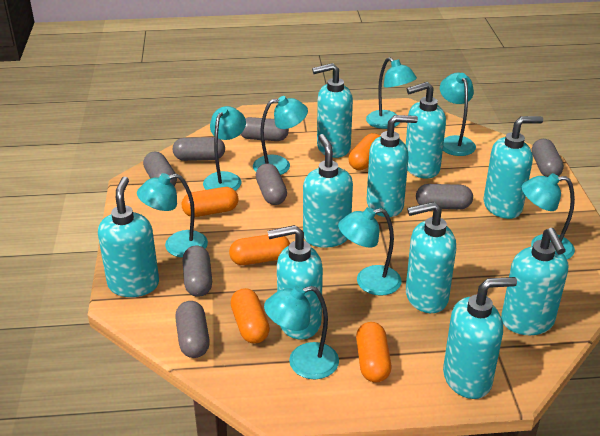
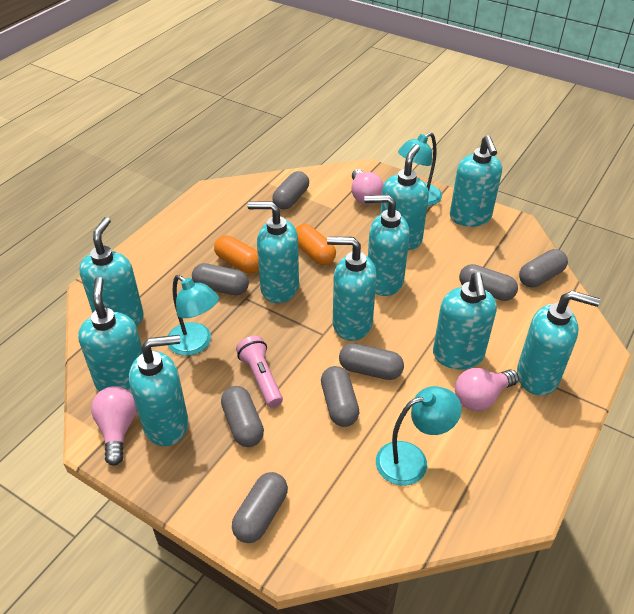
orange capsule: [182,187,239,217] [229,235,290,265] [230,288,270,344] [348,133,380,170] [356,322,391,382] = 5 -> [214,235,259,274] [296,224,336,265] = 2
pink flashlight: none = 0 -> [236,336,283,408] = 1
pink light bulb: none = 0 -> [91,386,137,466] [351,169,384,205] [455,368,519,411] = 3
turquoise lamp: [137,173,208,257] [203,106,246,191] [253,96,308,175] [264,285,339,379] [338,207,402,296] [366,57,417,129] [440,73,476,156] [522,173,575,260] = 8 -> [168,275,219,356] [376,386,462,486] [398,132,442,206] = 3

